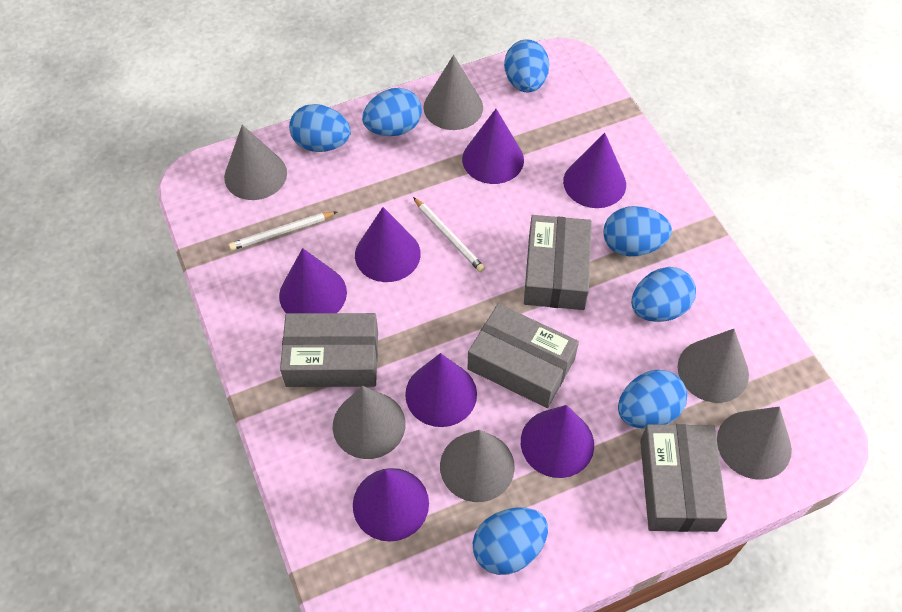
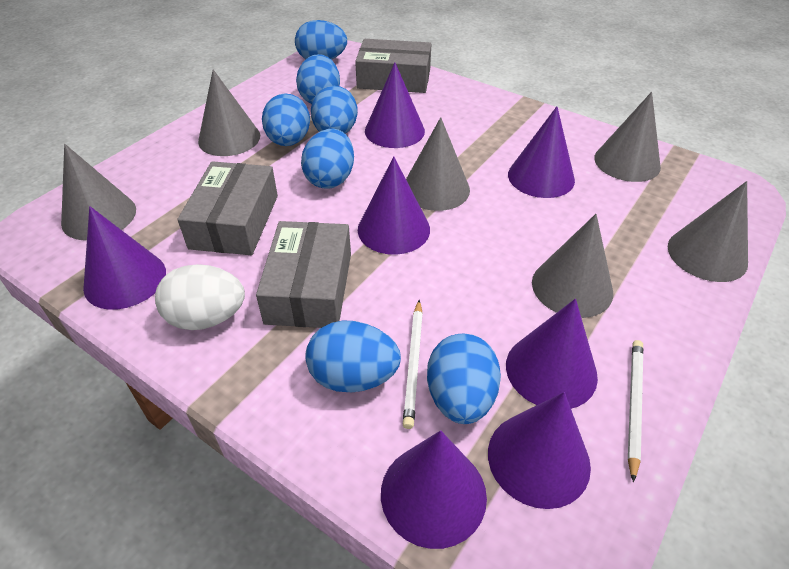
grey box: [280,313,378,387] [467,304,579,408] [524,215,592,310] [640,424,727,532] = 4 -> [177,161,278,255] [256,221,351,328] [355,39,431,93] = 3
white egg: none = 0 -> [155,264,245,330] = 1

